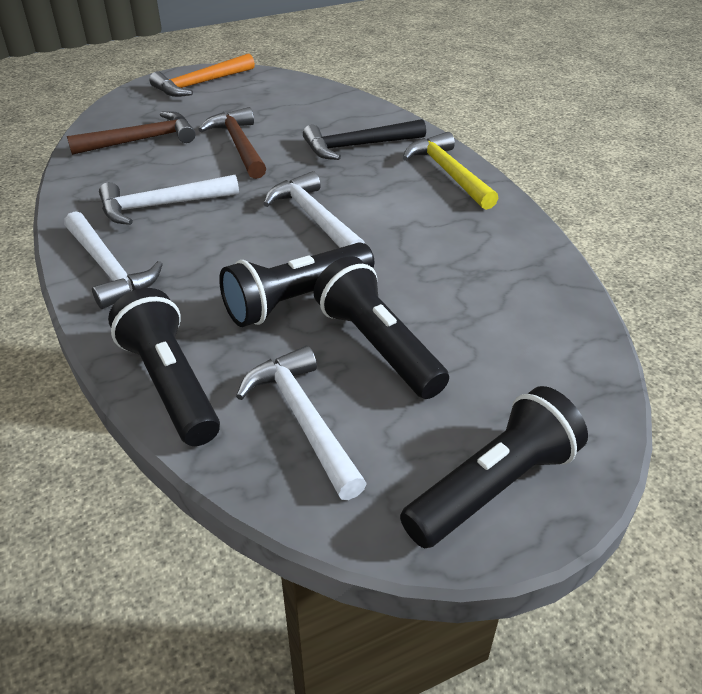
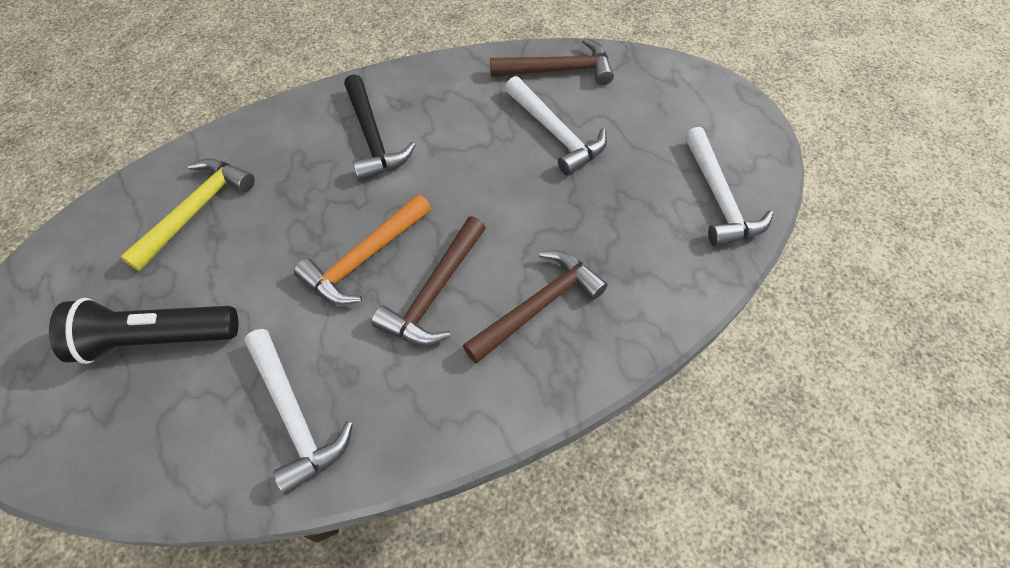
black flashlight: [108,288,220,446] [219,242,374,327] [313,256,449,399] [400,386,588,548] = 4 -> [49,298,238,364] = 1
brown hammer: [67,111,196,155] [198,107,266,179] = 2 -> [371,216,486,345] [463,250,608,364] [490,38,614,85] = 3
white hammer: [64,211,163,309] [99,175,239,225] [236,346,367,500] [264,171,365,248] = 4 -> [244,329,353,495] [505,76,607,176] [685,127,773,246] = 3

